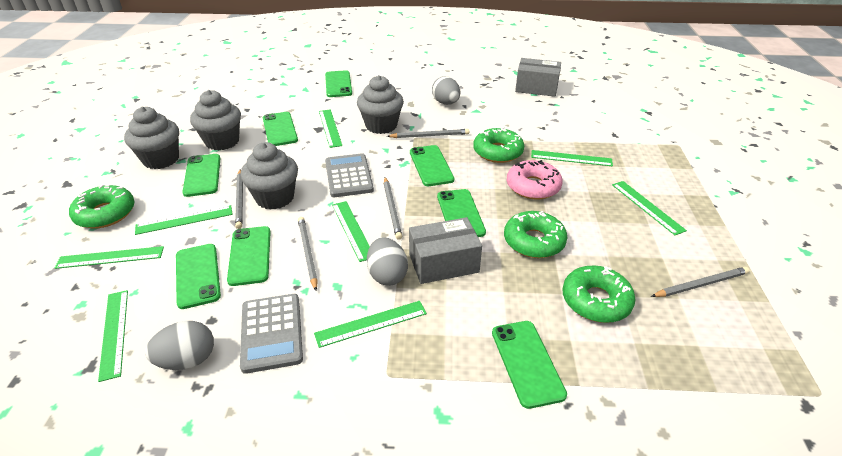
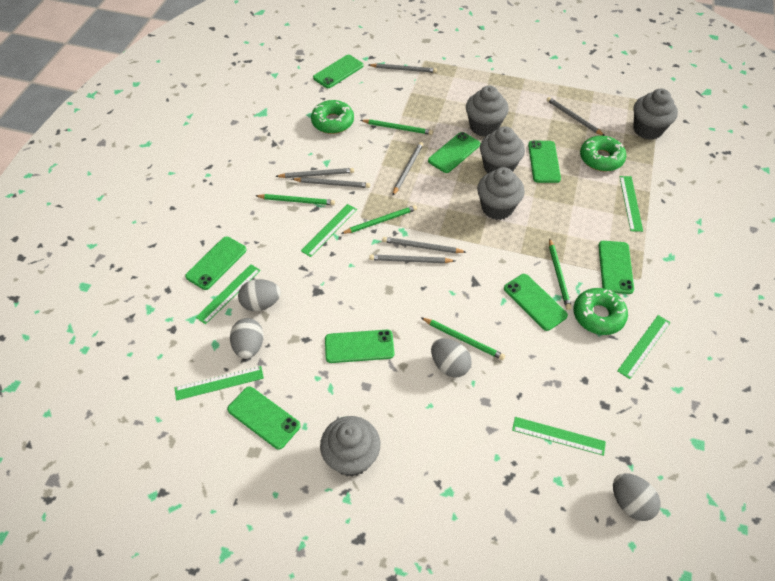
green donut: [69,184,135,228] [473,127,524,163] [504,211,567,258] [563,265,635,323] = 4 -> [311,100,354,134] [573,288,628,335] [580,136,626,172] = 3
green pencil: none = 0 -> [256,194,335,205] [341,205,417,234] [360,119,433,135] [421,317,505,360] [549,238,572,310] = 5
green ruler: [55,246,164,269] [98,290,128,382] [135,205,233,235] [314,301,427,348] [319,109,342,148] [332,201,370,262] [531,150,613,166] [612,181,687,235] = 8 -> [175,366,264,401] [196,264,261,324] [301,204,357,257] [512,417,606,456] [617,315,670,379] [619,176,643,232] = 6
grey box: [409,217,482,284] [515,58,561,97] = 2 -> none = 0
grey calculator: [240,294,303,374] [325,153,374,197] = 2 -> none = 0
grey cupcake: [124,106,179,169] [190,90,241,150] [240,142,298,210] [357,75,404,134] = 4 -> [320,416,380,477] [466,86,509,137] [477,167,525,220] [480,126,525,174] [633,88,678,140] = 5
grey egg: [145,321,214,370] [367,237,408,286] [432,76,460,105] = 3 -> [230,318,264,359] [238,279,281,311] [431,338,472,377] [613,473,661,521] = 4
grey pencil: [235,170,243,229] [298,217,318,291] [384,177,402,240] [387,129,469,138] [651,267,749,297] = 5 -> [275,168,354,178] [292,177,370,188] [369,63,437,73] [369,255,455,263] [382,237,466,253] [392,142,423,196] [547,97,605,136] = 7
pink donut: [507,160,563,200] = 1 -> none = 0

